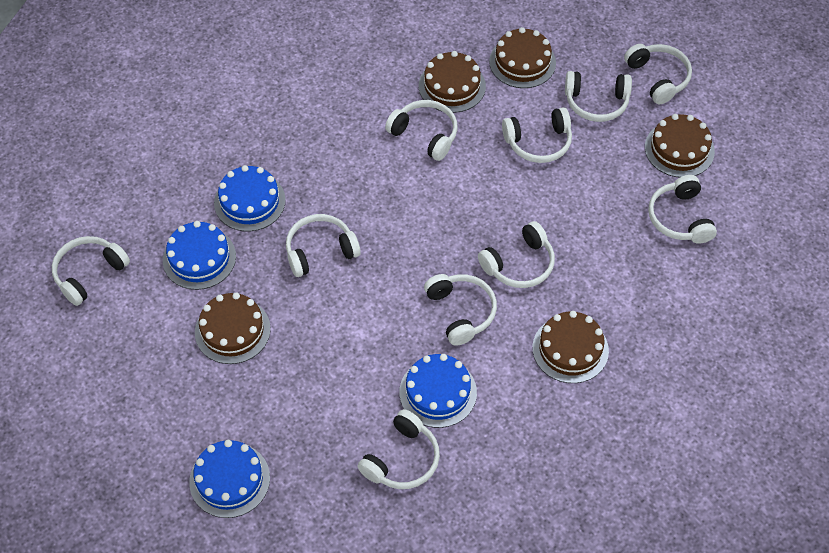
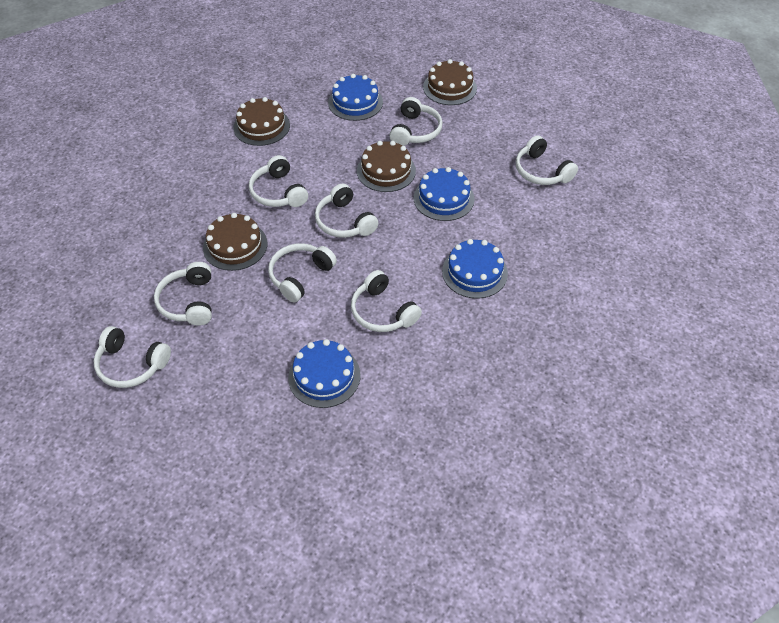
brown cake: [195,292,271,364] [419,51,486,113] [489,27,556,88] [532,311,609,383] [645,114,715,177] = 5 -> [203,213,267,271] [233,97,290,146] [357,141,416,192] [423,59,477,105] = 4
white headphones: [52,236,130,306] [286,214,361,277] [357,409,440,489] [385,100,458,161] [424,274,497,346] [478,221,555,288] [502,107,572,163] [565,71,632,122] [624,44,692,104] [648,175,717,244] = 10 -> [94,326,171,388] [154,262,212,326] [249,155,308,207] [268,243,337,302] [315,183,378,238] [351,270,422,332] [389,97,443,146] [516,135,578,185] = 8

